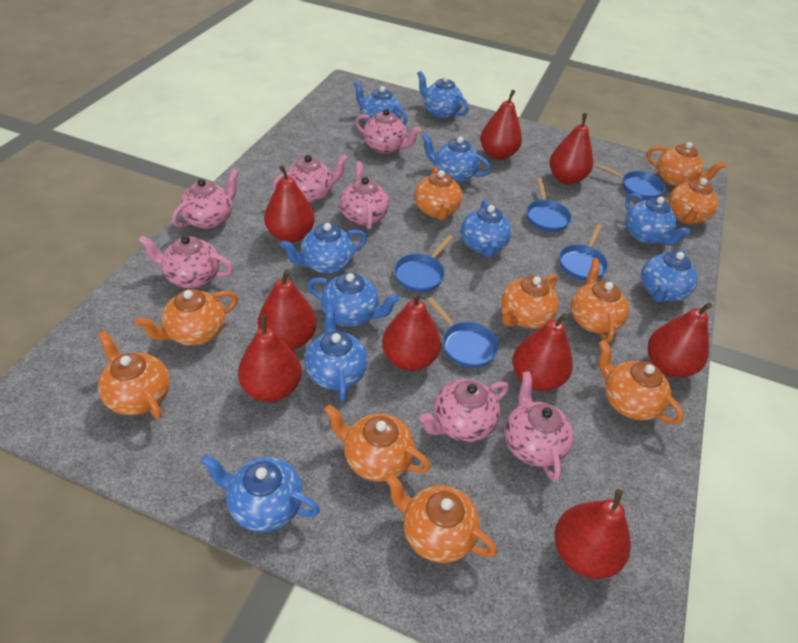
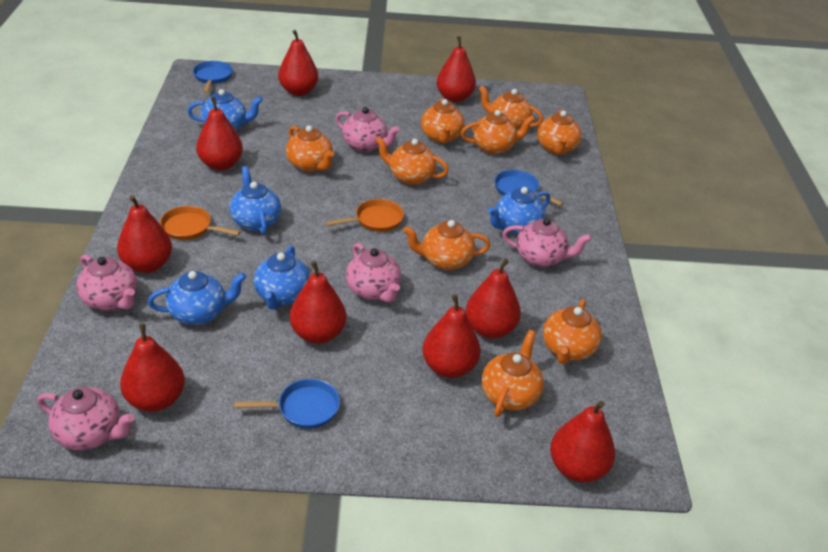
blue pan: [394,235,453,292] [427,297,499,368] [526,178,572,232] [559,224,608,281] [594,163,666,200] = 5 -> [193,61,233,93] [234,379,340,429] [494,170,564,206] = 3
blue teapot: [201,454,320,532] [280,223,367,274] [305,304,368,401] [308,273,400,326] [353,81,407,125] [417,71,469,119] [422,133,491,183] [461,200,512,258] [625,193,690,246] [641,248,698,302] = 10 -> [148,271,246,325] [187,89,263,131] [229,166,281,234] [254,246,310,310] [488,187,550,235] = 5
orange pan: none = 0 -> [160,206,241,240] [325,199,404,232] = 2
orange teapot: [98,331,170,419] [135,289,238,345] [324,404,431,482] [385,473,497,563] [414,167,463,220] [501,274,559,328] [571,258,629,342] [599,340,684,424] [647,142,726,186] [668,177,718,224] = 10 -> [286,125,334,172] [375,136,449,185] [403,220,490,270] [421,98,465,143] [461,110,535,154] [478,86,543,130] [482,330,544,417] [537,110,582,155] [543,299,602,365] = 9
pink teapot: [138,235,233,288] [172,169,239,229] [272,154,348,203] [340,161,389,230] [355,109,421,154] [419,379,509,442] [504,371,573,481] = 7 -> [38,387,134,450] [76,255,137,311] [336,107,400,152] [346,243,401,303] [502,218,592,267] = 5

